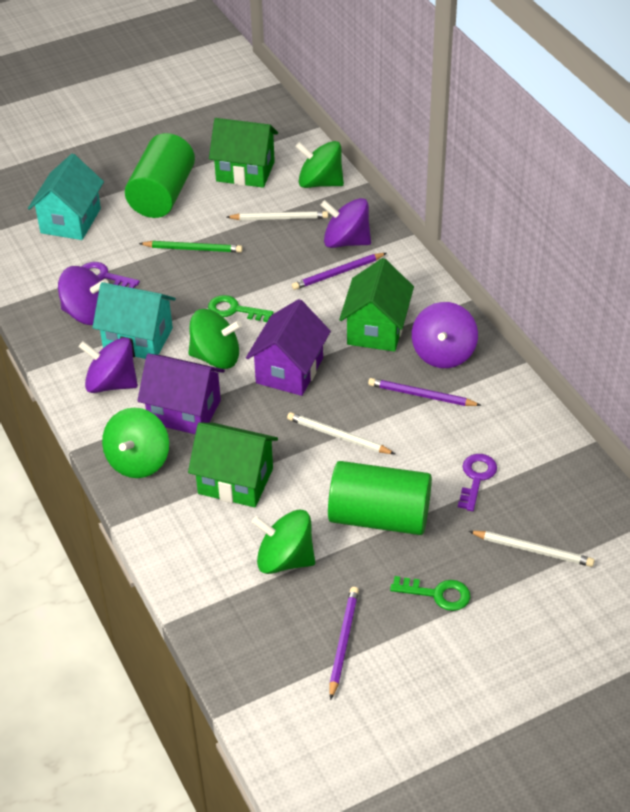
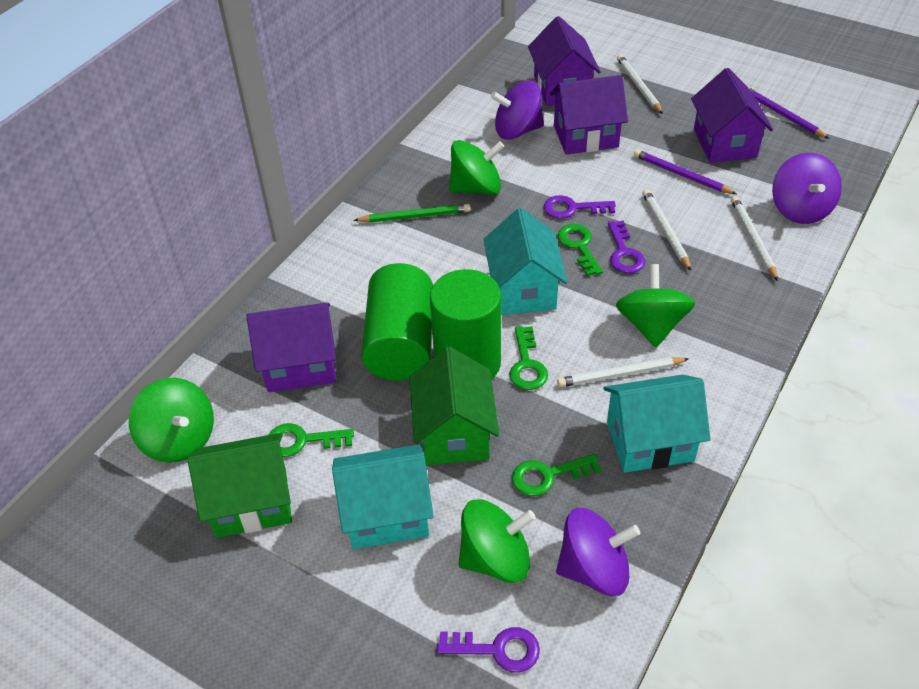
green house: [188,423,278,508] [209,118,278,188] [339,258,414,352] = 3 -> [187,433,292,538] [409,346,499,465] = 2
green key: [208,295,273,322] [390,576,471,611] = 2 -> [269,423,354,457] [509,326,548,390] [512,454,601,496] [558,224,603,276] = 4
purple house: [137,353,225,434] [246,299,331,396] = 2 -> [247,303,336,392] [528,16,601,106] [550,75,628,155] [691,68,773,163] = 4
purple key: [82,262,140,288] [458,454,497,511] = 2 -> [437,627,540,672] [544,195,616,219] [608,220,645,273] = 3
purple pencil: [292,253,386,290] [329,587,359,700] [368,378,482,406] = 3 -> [634,149,737,194] [748,87,830,139] = 2
purple spinning top: [58,266,109,325] [79,337,138,393] [321,198,371,248] [412,302,478,368] = 4 -> [491,80,544,140] [556,508,640,596] [772,153,842,224] = 3
turquoise house: [28,154,104,240] [92,282,176,359] = 2 -> [332,445,434,549] [483,208,568,315] [603,375,710,473] = 3
white pencil: [226,211,328,220] [287,412,395,454] [469,531,595,567] = 3 -> [557,357,689,387] [617,55,663,114] [642,189,691,271] [731,196,778,281] = 4

